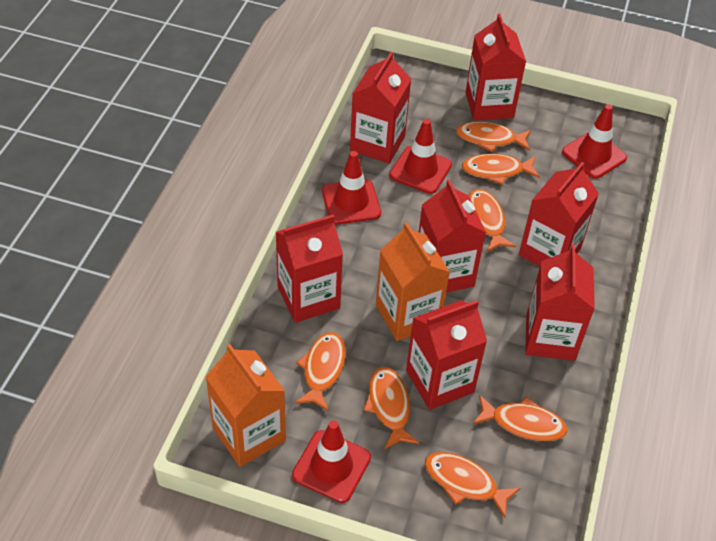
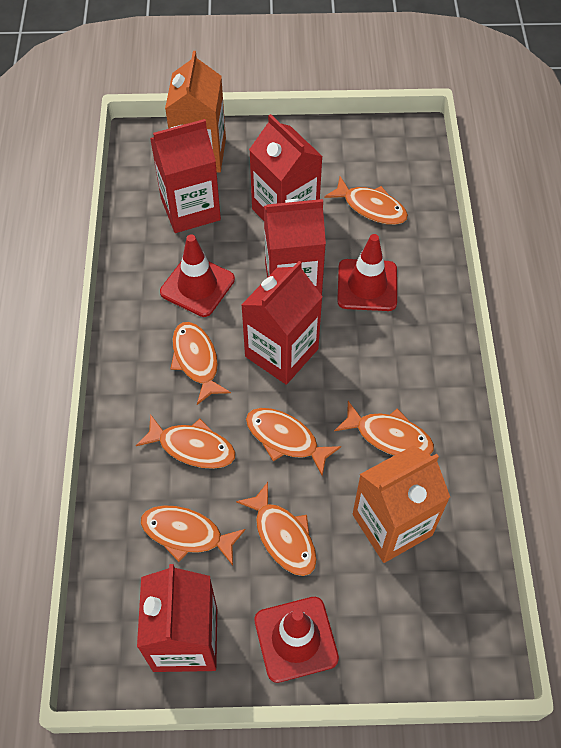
red carton: [276,215,343,323] [350,52,411,164] [406,300,487,410] [419,180,486,293] [465,13,526,121] [519,162,599,267] [525,244,595,361] = 7 -> [137,564,217,672] [150,119,221,233] [241,261,323,385] [249,114,323,221] [264,199,326,295] = 5
red traffic cone: [292,420,371,503] [322,151,381,224] [389,119,452,194] [562,104,627,179] = 4 -> [160,235,235,317] [254,597,339,683] [337,234,397,311] = 3

